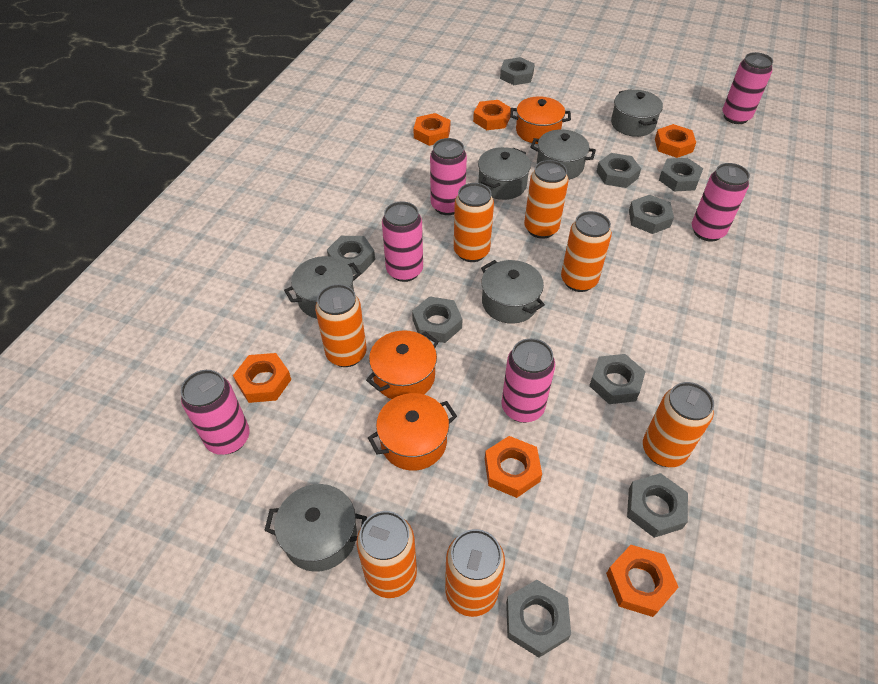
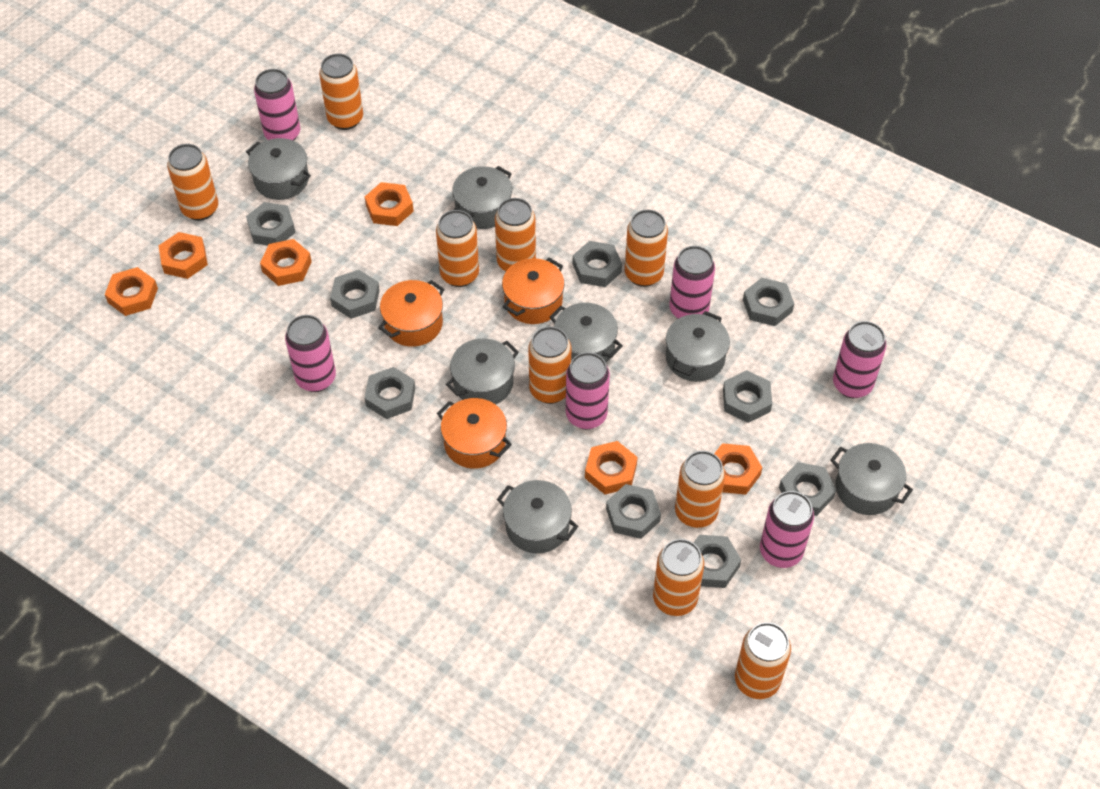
grey pot: [264,484,367,572] [284,256,361,319] [478,147,531,200] [481,260,545,324] [531,130,596,180] [611,89,663,137] = 6 -> [246,138,311,200] [446,338,519,405] [452,166,512,229] [497,480,578,554] [550,303,623,362] [666,311,730,382] [830,443,913,515] = 7
orange can: [315,284,367,367] [356,511,417,598] [445,529,505,617] [454,183,494,262] [524,160,569,239] [561,211,612,292] [643,382,714,467] = 7 -> [167,144,218,221] [319,54,363,130] [436,210,479,287] [495,198,536,271] [529,327,571,404] [625,210,668,287] [653,539,704,616] [675,451,725,528] [735,622,791,699] = 9

